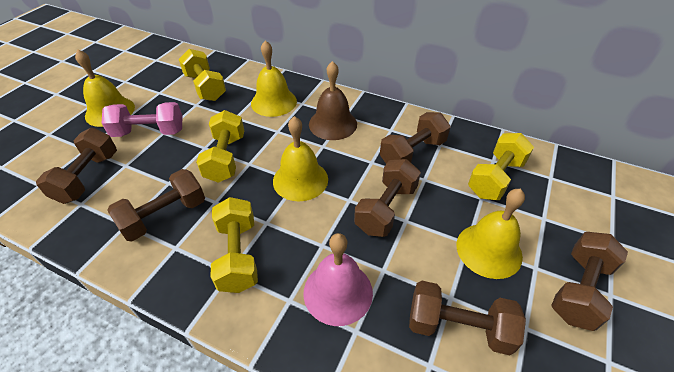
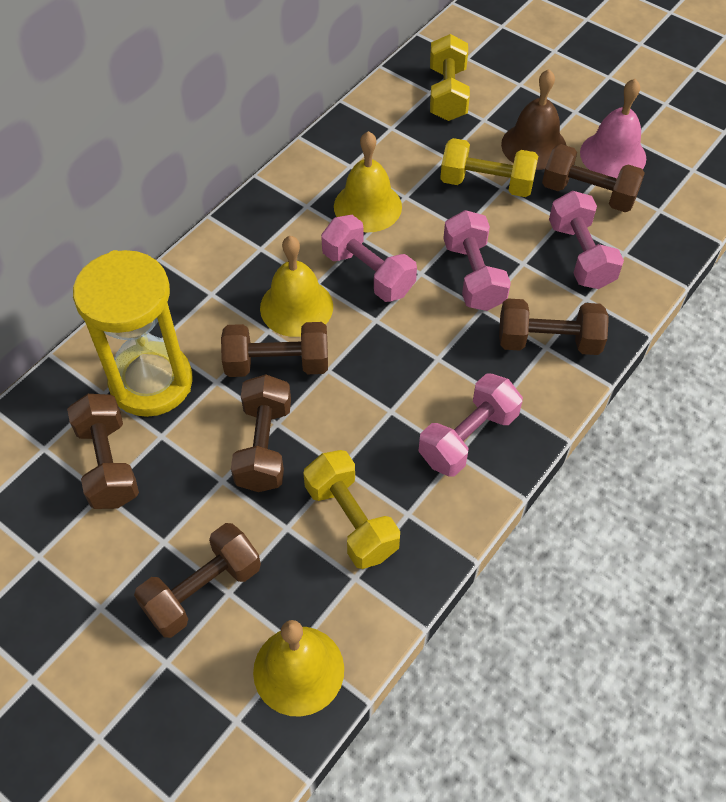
pink dumbbell: [102,102,182,137] = 1 -> [321,215,417,302] [419,373,523,477] [443,210,511,311] [549,191,624,289] = 4
yellow bell: [75,49,135,127] [251,40,297,117] [273,116,328,201] [456,189,525,279] = 4 -> [253,620,344,717] [260,236,333,337] [334,131,402,233] = 3
yellow dumbbell: [179,49,226,101] [196,110,244,183] [211,197,258,293] [468,133,534,200] = 4 -> [303,450,400,569] [430,34,470,121] [440,138,538,197] = 3
yellow hourglass: none = 0 -> [73,250,193,417] = 1

